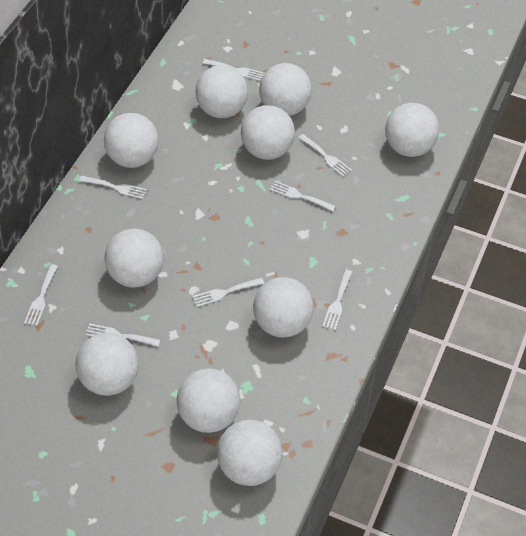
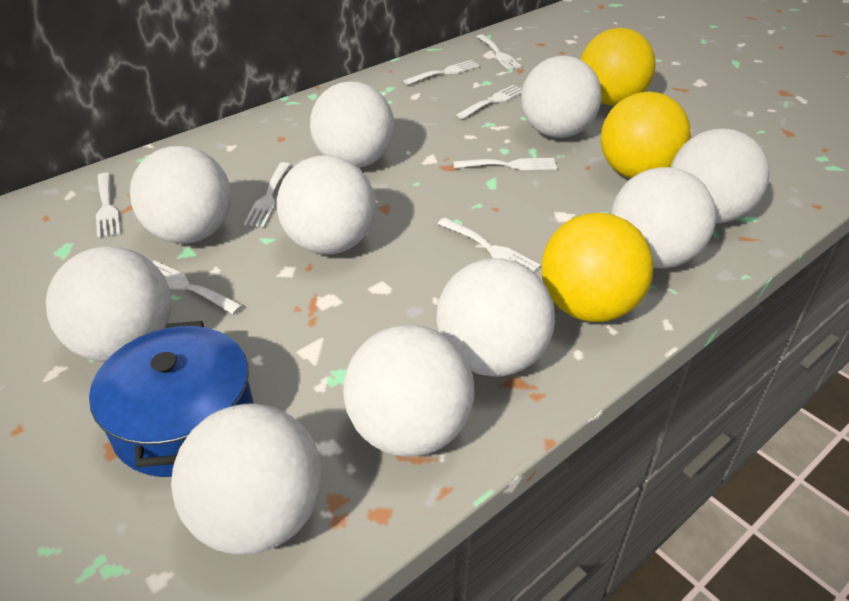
blue pot: none = 0 -> [89,321,253,477] = 1
yellow ball: none = 0 -> [541,213,654,322] [581,28,655,106] [601,92,691,178] = 3

